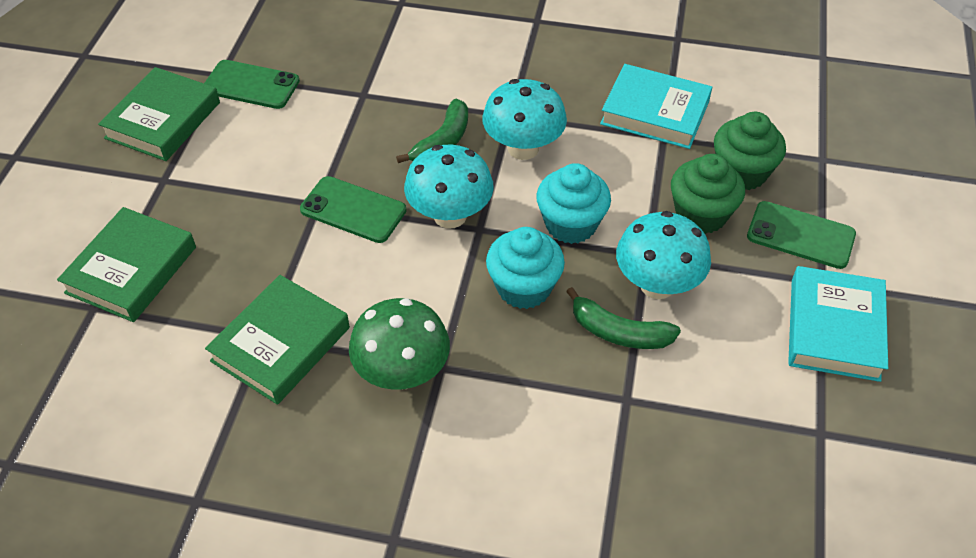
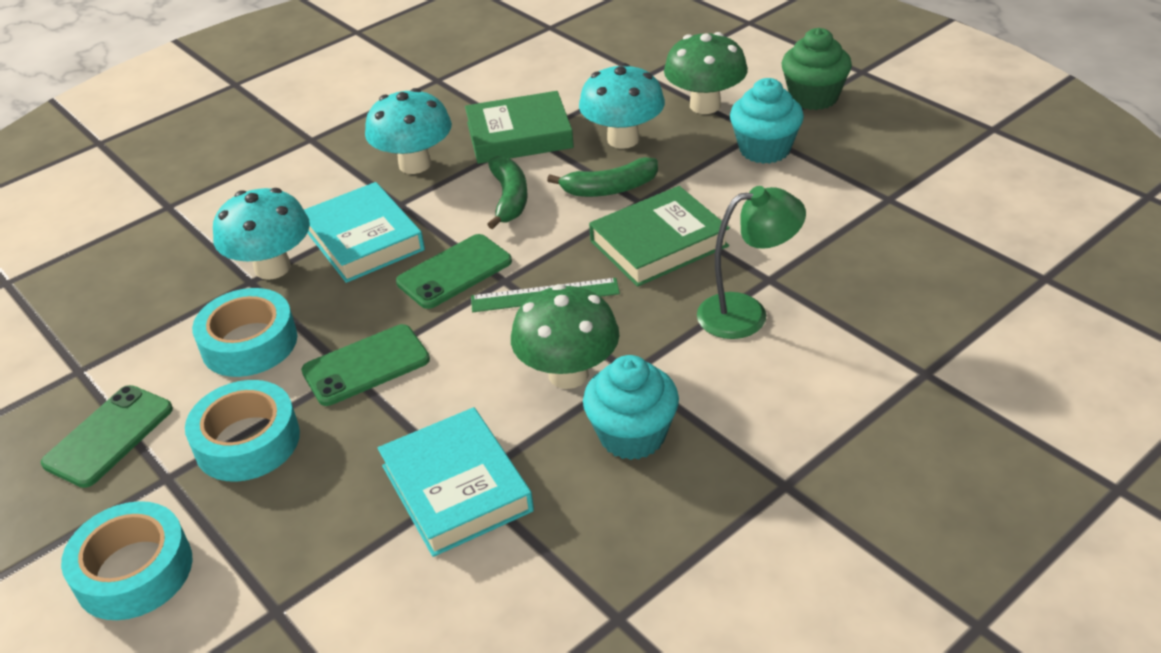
green book: [57,207,196,322] [98,67,220,161] [205,275,350,405] = 3 -> [465,91,574,164] [589,186,730,287] = 2
green cupcake: [671,154,745,234] [714,112,786,190] = 2 -> [782,28,852,110] = 1
green lamp: none = 0 -> [697,186,806,339] = 1
green mushroom: [349,298,450,390] = 1 -> [511,284,619,389] [664,32,748,114] = 2
green ruler: none = 0 -> [471,278,620,312] = 1
turquoise tape: none = 0 -> [61,501,193,620] [185,380,300,482] [192,288,297,377] = 3

